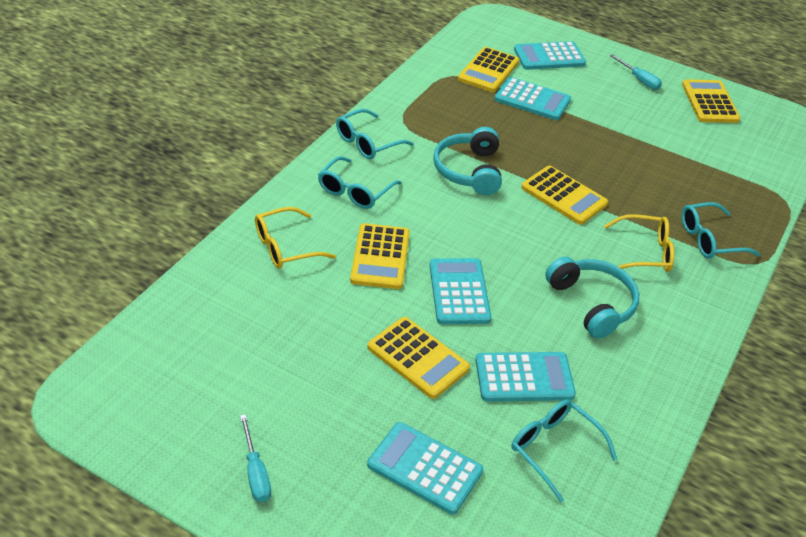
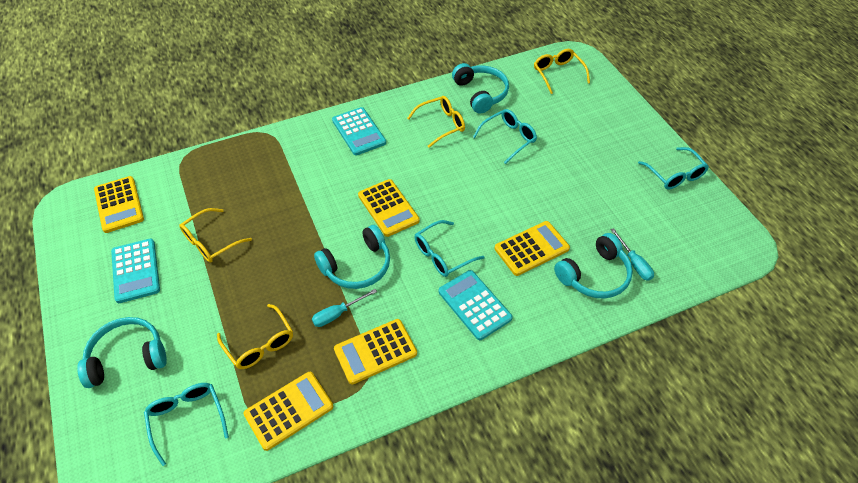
turquoise calculator: [367,422,483,514] [429,258,491,324] [475,352,576,402] [494,77,571,120] [514,41,586,70] = 5 -> [111,239,160,303] [332,107,386,155] [439,270,513,340] = 3
turquoise headphones: [433,127,502,195] [545,257,639,339] = 2 -> [77,317,167,388] [314,225,390,289] [452,63,509,114] [554,233,633,298] = 4
yellow glasses: [255,207,336,269] [604,214,675,272] = 2 -> [179,208,252,263] [217,304,293,369] [407,96,465,148] [534,49,590,94] = 4

